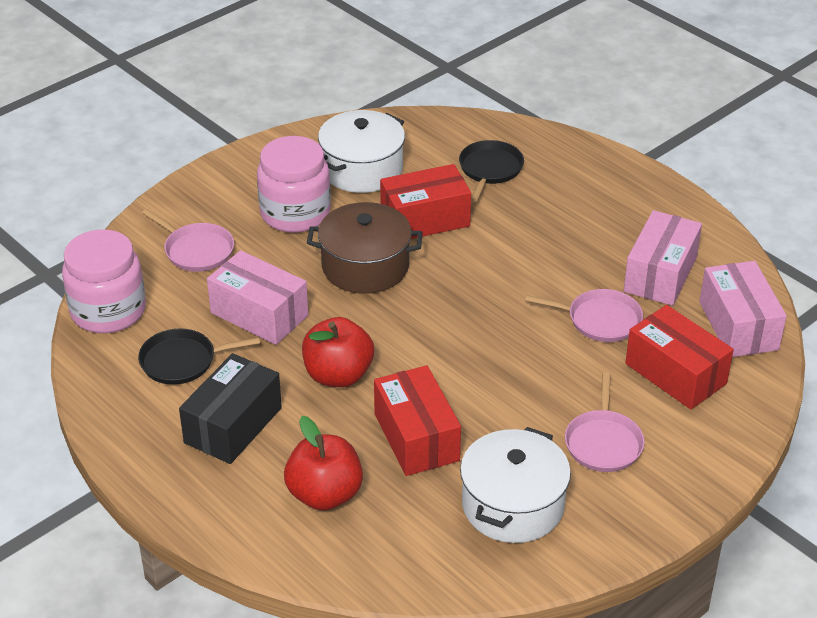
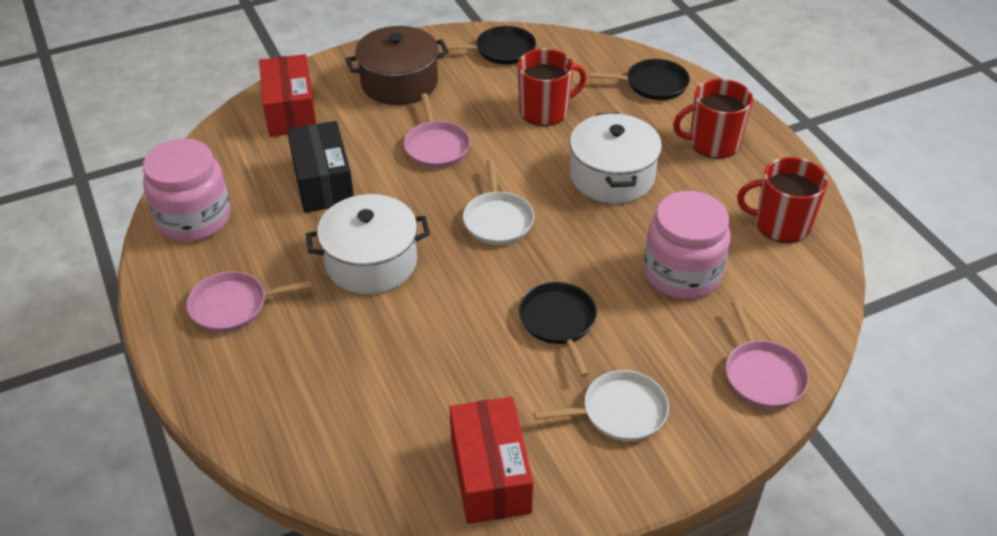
black pan: [138,328,260,385] [459,140,524,202] = 2 -> [440,26,536,65] [519,282,597,377] [589,59,690,100] = 3
pink box: [207,250,308,345] [624,210,702,306] [699,261,787,357] = 3 -> none = 0
red apple: [284,416,363,511] [302,317,374,387] = 2 -> none = 0
red box: [374,365,461,476] [380,164,471,239] [625,305,734,409] = 3 -> [259,54,316,137] [449,397,533,524] = 2
red mug: none = 0 -> [518,49,587,126] [673,79,753,158] [737,157,828,243] = 3
white pan: none = 0 -> [463,159,534,245] [534,370,669,442] = 2

